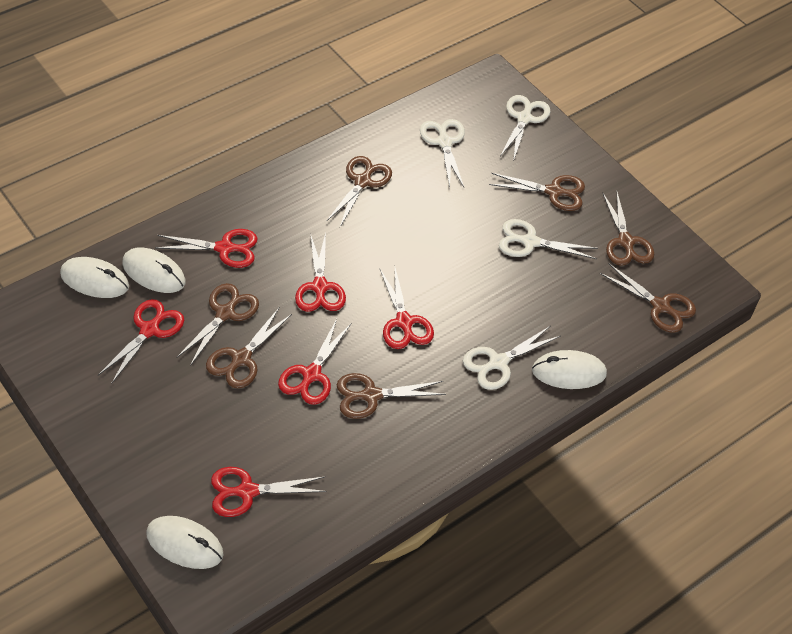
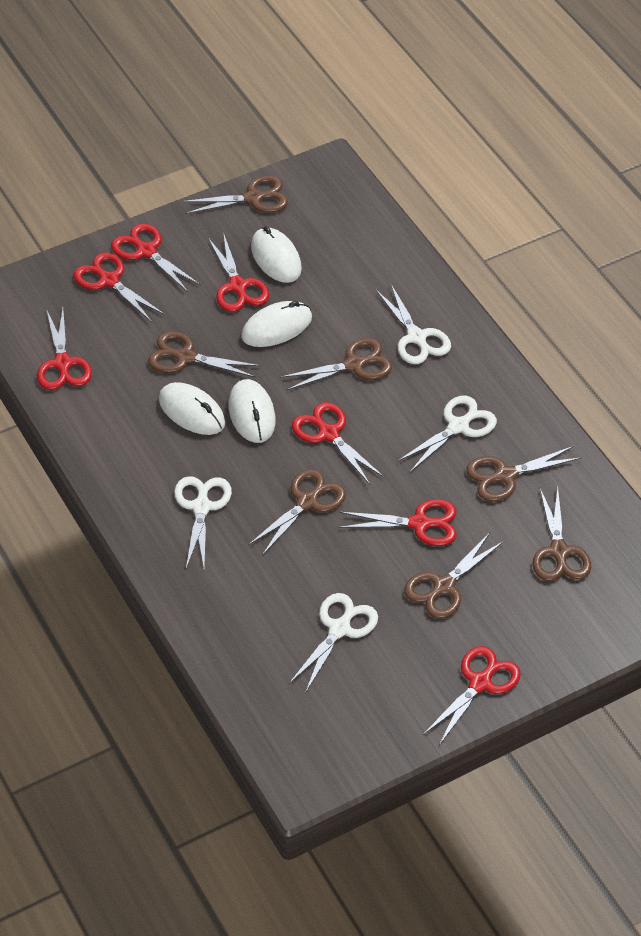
red scissors: [98,299,184,384] [155,229,258,268] [211,467,327,517] [278,319,352,405] [295,232,346,312] [380,268,434,349] = 6 -> [37,308,92,390] [73,253,164,322] [111,224,201,292] [208,233,269,312] [292,402,384,484] [339,499,456,546] [423,646,521,745] = 7

